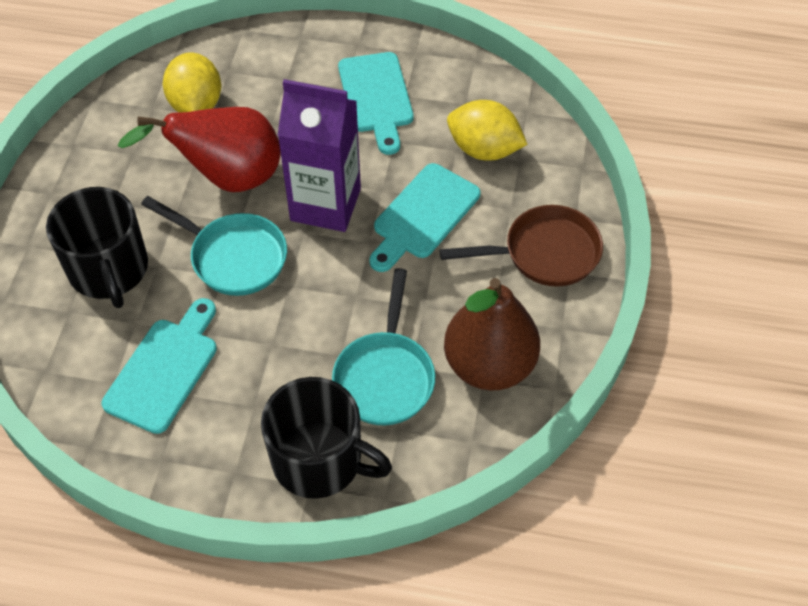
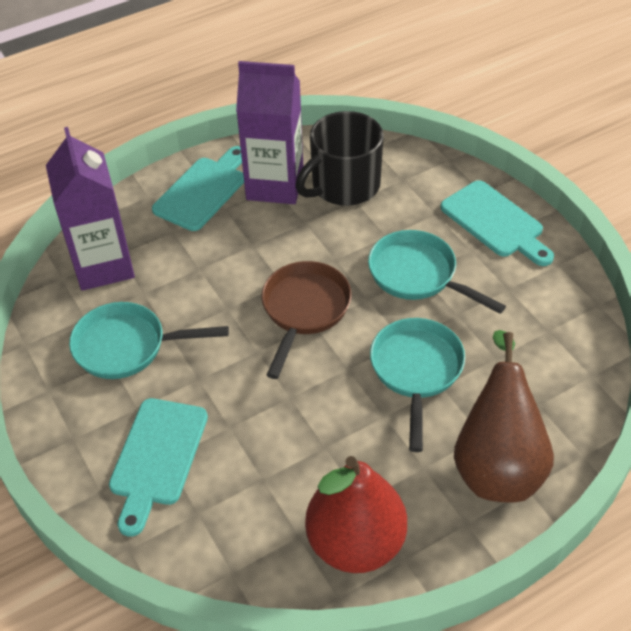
black mug: [46,187,148,308] [261,377,392,499] = 2 -> [296,111,384,206] = 1
purple carton: [278,79,361,232] = 1 -> [46,127,135,291] [236,61,303,204] = 2
turquoise pan: [141,196,287,296] [332,268,435,425] = 2 -> [69,302,229,379] [368,230,506,314] [370,318,465,452] = 3
yellow lemon: [163,52,221,113] [447,100,528,161] = 2 -> none = 0

